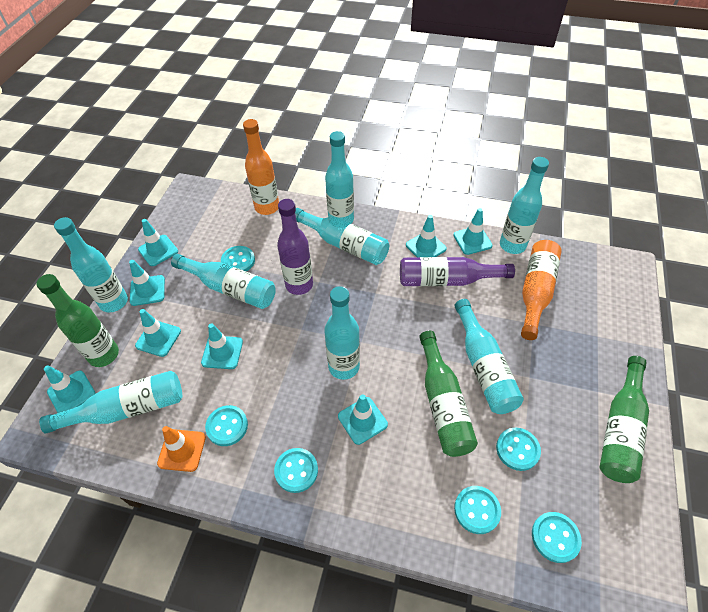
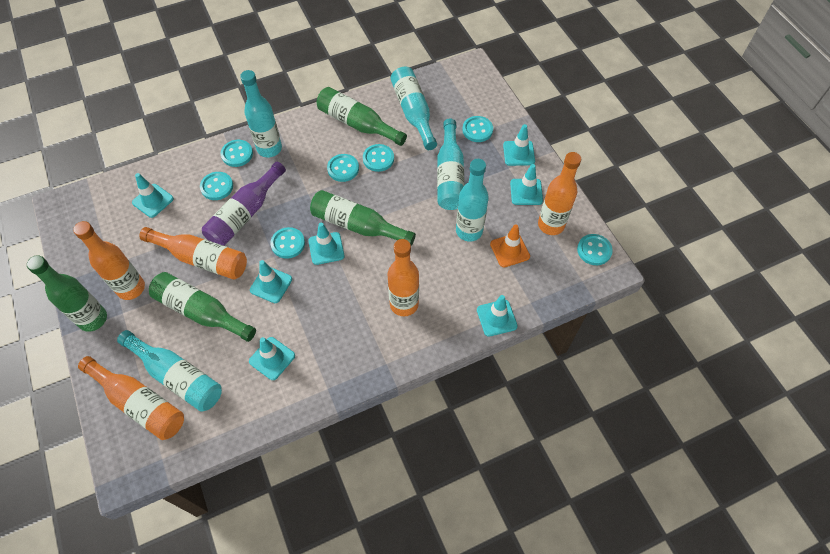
green bottle: [36,274,119,367] [419,331,478,457] [599,356,649,483] = 3 -> [27,255,107,332] [149,272,256,342] [310,190,416,245] [317,87,407,146] = 4
orange bottle: [243,119,279,215] [521,240,562,340] = 2 -> [73,221,145,300] [78,356,184,440] [139,227,247,280] [387,239,419,316] [538,152,581,235] = 5
purple bottle: [277,199,313,295] [400,257,515,286] = 2 -> [202,162,286,246] = 1
turquoise bottle: [39,371,182,434] [54,217,128,312] [171,254,276,309] [295,208,389,265] [324,286,360,380] [325,131,354,224] [455,299,524,414] [500,157,549,254] = 8 -> [117,330,222,412] [240,70,282,157] [391,67,437,150] [437,119,465,210] [456,159,489,242] = 5
turquoise button: [205,405,248,446] [221,246,255,272] [274,448,318,493] [454,486,501,534] [496,427,541,471] [532,512,582,563] = 6 -> [200,172,233,200] [221,140,253,167] [270,227,305,259] [327,154,359,182] [363,144,394,172] [462,116,493,142] [577,234,613,265] = 7
turquoise traffic cone: [44,366,95,413] [129,260,165,306] [135,309,181,357] [138,219,178,266] [201,323,243,369] [338,394,388,445] [406,215,447,258] [453,208,492,255] = 8 -> [132,173,174,218] [249,337,295,380] [250,260,292,303] [309,223,345,265] [477,295,518,337] [503,124,535,166] [510,164,543,205] = 7

